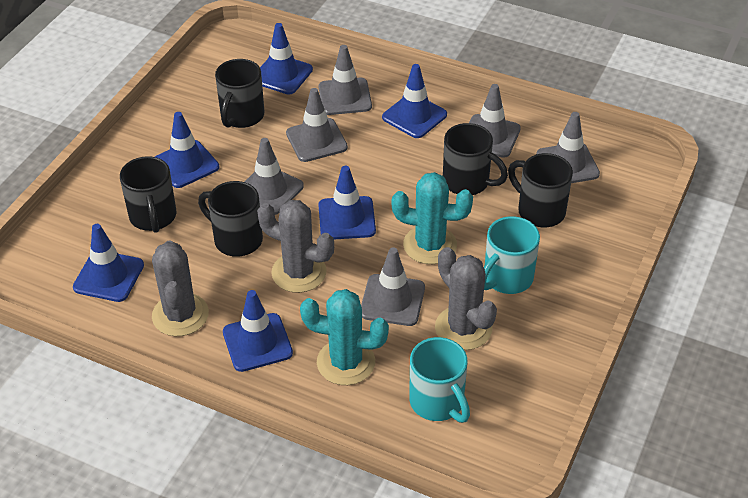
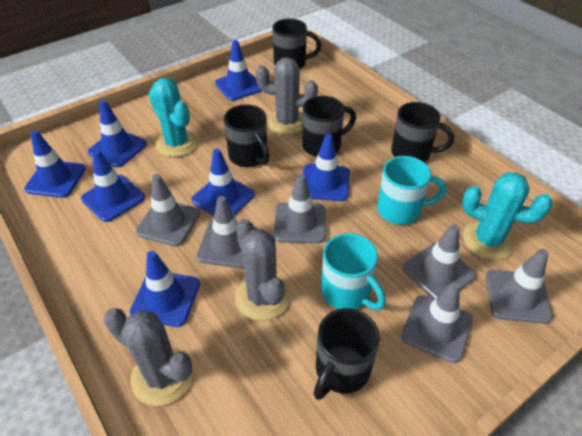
blue traffic cone: [73,224,144,302] [155,112,219,188] [223,290,293,372] [260,23,313,95] [318,166,376,240] [382,64,447,138] = 6 -> [24,130,86,198] [81,149,145,222] [88,100,147,167] [130,251,200,327] [192,149,255,216] [215,40,262,101] [303,134,350,201] = 7

